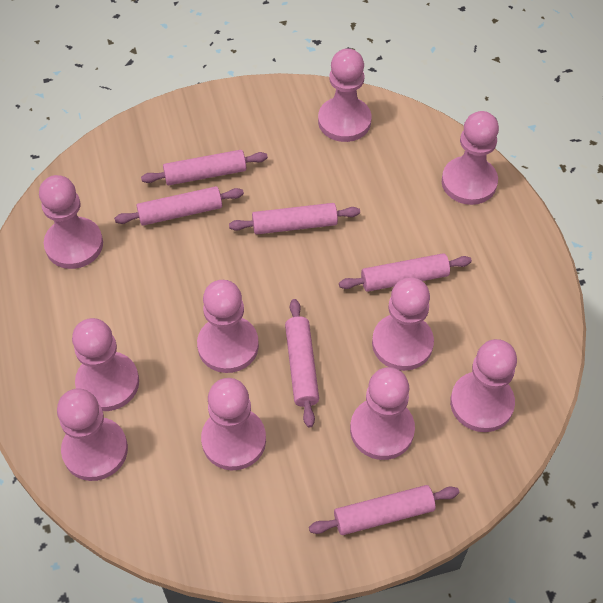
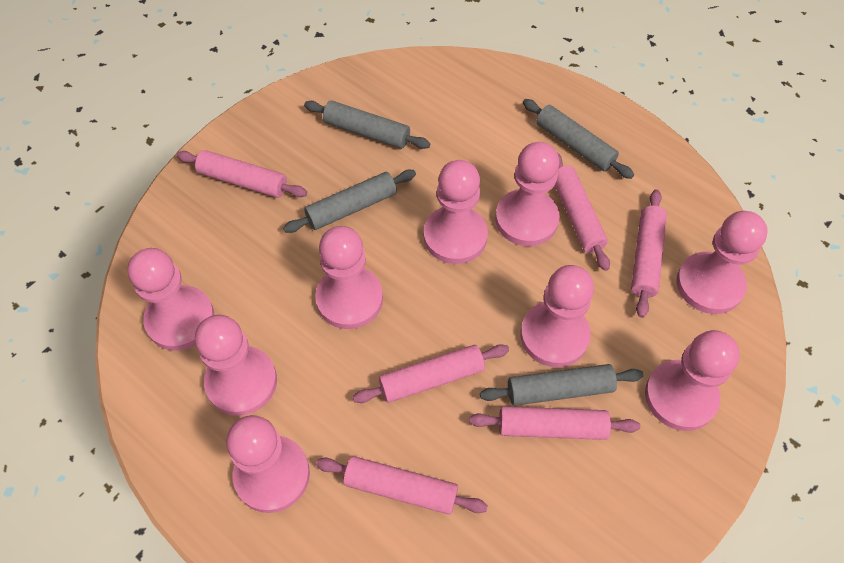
grey rolling pin: none = 0 -> [283,170,416,233] [304,100,430,149] [480,364,643,406] [523,99,634,179] = 4
pink pawn: [39,175,103,269] [57,388,128,481] [72,318,139,411] [197,280,259,373] [201,378,266,470] [318,48,371,142] [350,367,415,460] [372,277,434,371] [442,111,499,205] [450,339,517,432] = 10 -> [128,248,214,351] [195,315,277,416] [226,415,310,513] [315,226,383,329] [424,160,488,264] [495,142,560,246] [521,265,594,367] [645,330,740,431] [677,211,767,314] = 9

